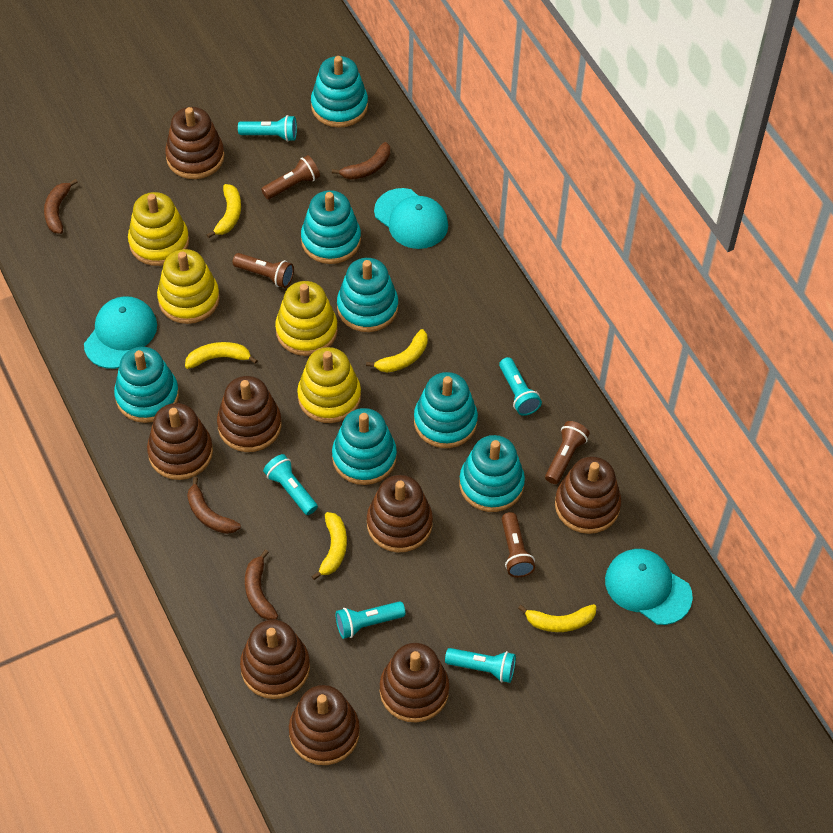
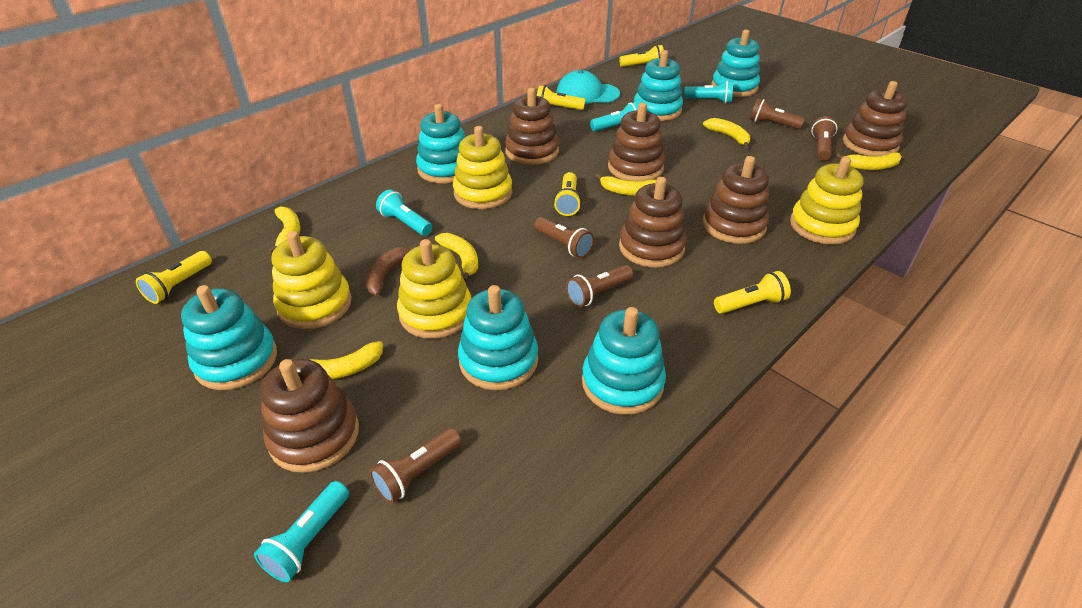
brown banana: [44,179,78,234] [187,477,241,534] [245,549,278,620] [332,142,390,180] = 4 -> [365,246,418,296] = 1
brown flashlight: [233,253,294,288] [261,155,320,199] [502,512,535,577] [545,421,590,484] = 4 -> [369,428,462,504] [534,217,594,258] [566,265,633,308] [750,99,805,129] [811,116,837,161] = 5
brown stacking toy: [147,403,213,480] [165,107,224,179] [217,376,281,452] [240,620,310,699] [289,685,360,765] [367,475,433,553] [380,643,449,723] [555,456,621,534] = 8 -> [260,359,359,473] [505,88,559,165] [608,103,665,181] [619,177,687,268] [702,156,769,244] [843,81,908,156] = 6
turquoise cap: [84,296,157,369] [374,188,448,249] [605,549,693,625] = 3 -> [556,70,620,104] = 1
turquoise flashlight: [238,115,297,142] [263,454,318,515] [336,601,406,639] [445,648,516,683] [499,357,542,416] = 5 -> [254,481,349,582] [376,189,432,236] [590,102,639,131] [684,81,733,104] = 4
turquoise stacking toy: [114,347,179,423] [301,190,361,264] [311,56,368,128] [332,408,397,485] [337,258,398,332] [414,372,478,448] [459,435,525,512] = 7 -> [181,285,277,390] [416,104,465,184] [458,285,538,390] [582,307,666,415] [634,50,683,121] [711,29,760,97] = 6
yellow banana: [185,342,258,369] [207,184,241,238] [311,512,347,580] [366,329,428,373] [518,604,596,632] = 5 -> [268,207,301,254] [290,341,383,379] [435,233,478,282] [595,173,656,196] [703,118,750,149] [836,152,902,170] = 6
yellow flashlight: none = 0 -> [136,251,212,304] [537,85,586,110] [554,172,582,216] [619,45,664,67] [714,271,791,314] = 5

